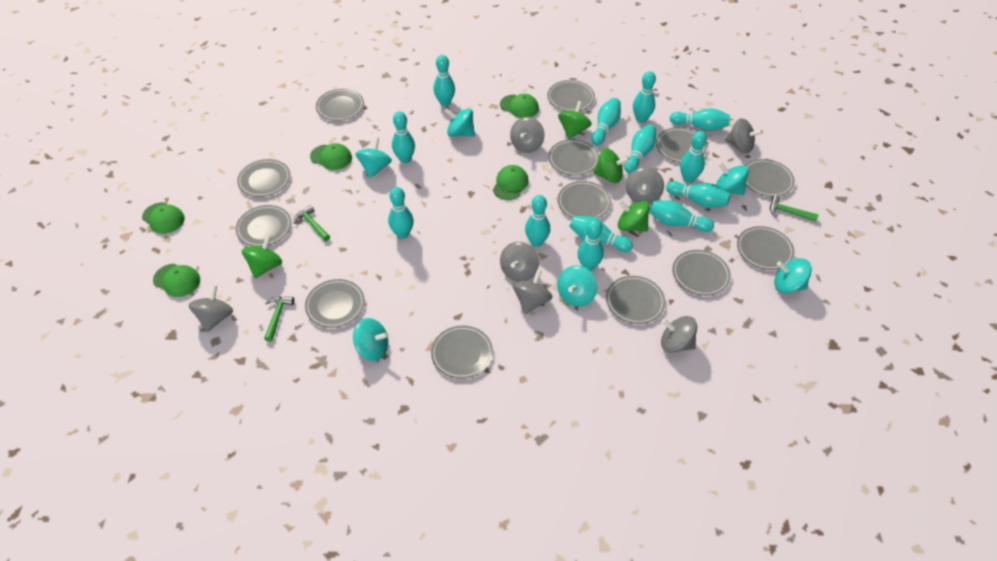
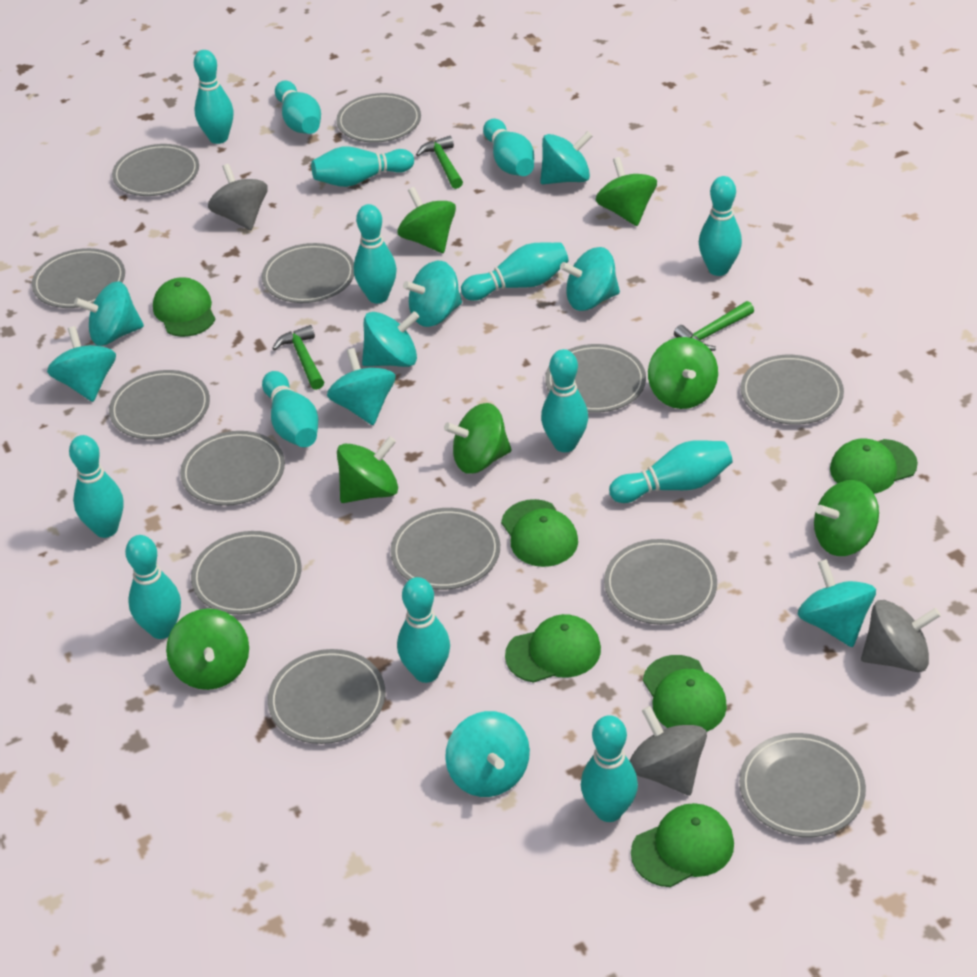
green cap: [142,202,185,234] [153,264,200,297] [310,143,352,170] [493,165,529,200] [500,94,539,118] = 5 -> [153,277,215,337] [501,499,578,567] [505,614,601,683] [631,803,734,887] [643,655,727,731] [830,438,918,494] = 6
green spinning top: [242,235,282,279] [558,101,592,139] [593,148,629,183] [618,200,650,232] = 4 -> [166,609,249,690] [337,436,398,503] [397,187,456,253] [444,403,512,474] [596,157,657,226] [648,337,718,409] [814,480,879,556] = 7
grey spinning top: [189,285,233,332] [500,242,539,282] [510,117,545,153] [513,269,553,314] [626,167,664,204] [661,316,697,353] [725,118,763,154] = 7 -> [208,164,268,230] [629,706,707,796] [861,600,941,672] = 3
turquoise bowling pin: [388,187,414,239] [392,111,415,163] [433,55,455,106] [525,195,550,247] [569,216,633,252] [577,220,604,271] [591,98,621,145] [624,124,656,173] [633,71,656,123] [650,200,714,232] [666,181,730,208] [670,108,730,131] [680,131,707,183] = 13 -> [69,435,123,538] [125,535,181,639] [194,50,234,144] [262,371,318,447] [275,80,321,134] [311,146,414,187] [354,204,397,303] [397,577,450,683] [461,243,568,301] [483,119,534,176] [541,349,588,452] [581,715,638,822] [609,440,732,503] [699,176,742,276] = 14
turquoise spinning top: [353,318,389,361] [355,137,392,178] [445,108,475,137] [557,265,597,307] [716,162,749,195] [774,258,812,293] = 6 -> [47,326,116,402] [74,281,144,346] [327,348,396,425] [362,311,419,367] [403,261,462,327] [445,711,530,797] [540,131,592,184] [560,247,620,311] [797,559,876,647] = 9

